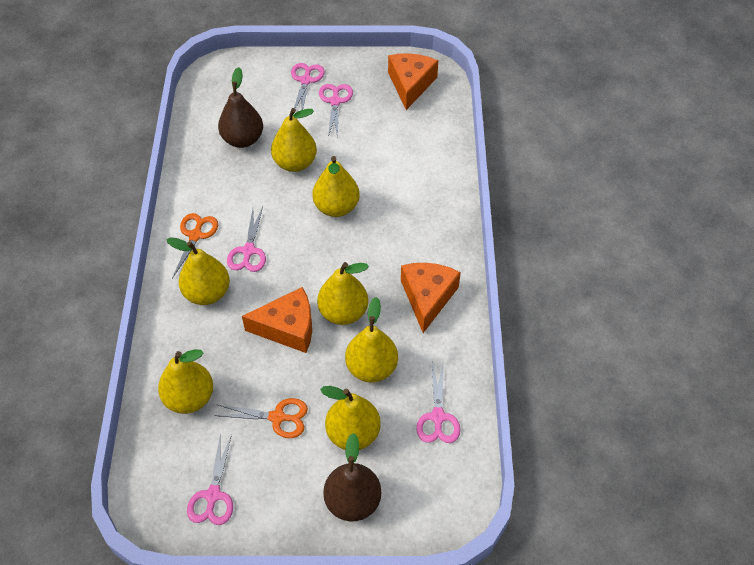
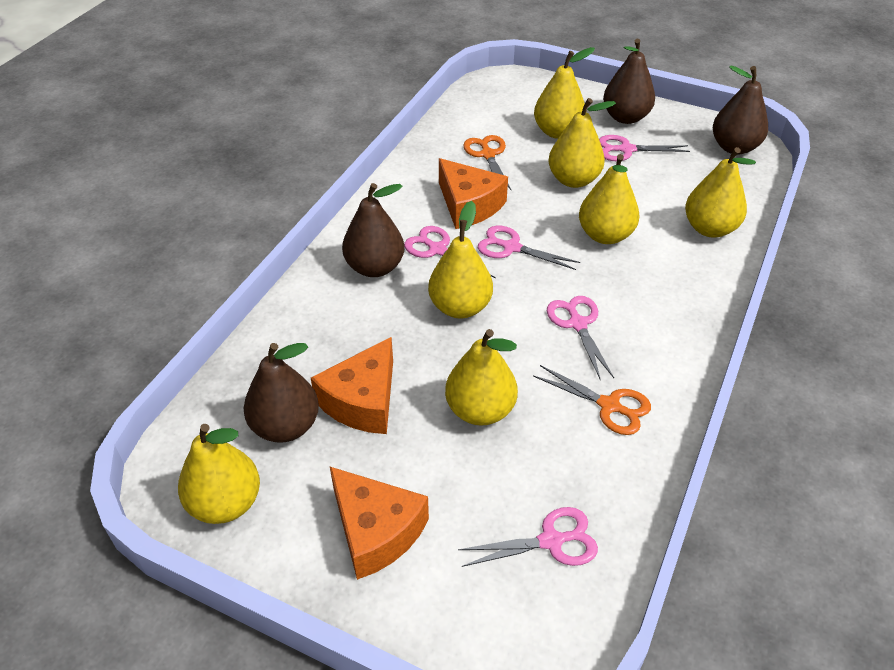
brown pear: [218,67,263,148] [323,433,381,521] = 2 -> [244,343,319,443] [342,183,404,277] [603,39,655,124] [713,66,768,155] = 4

